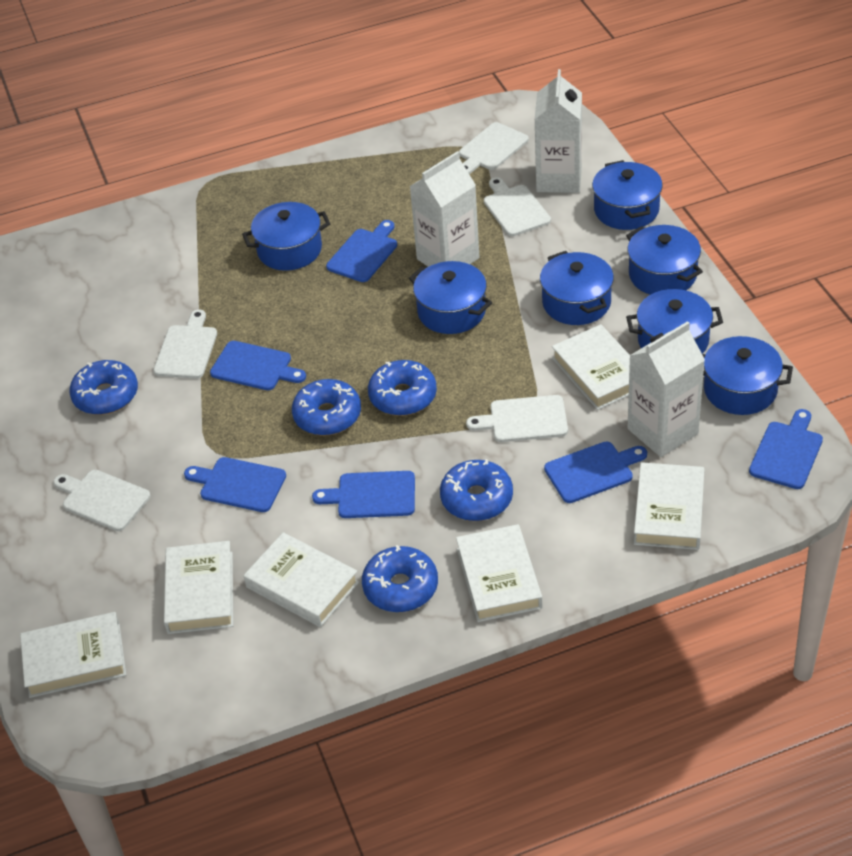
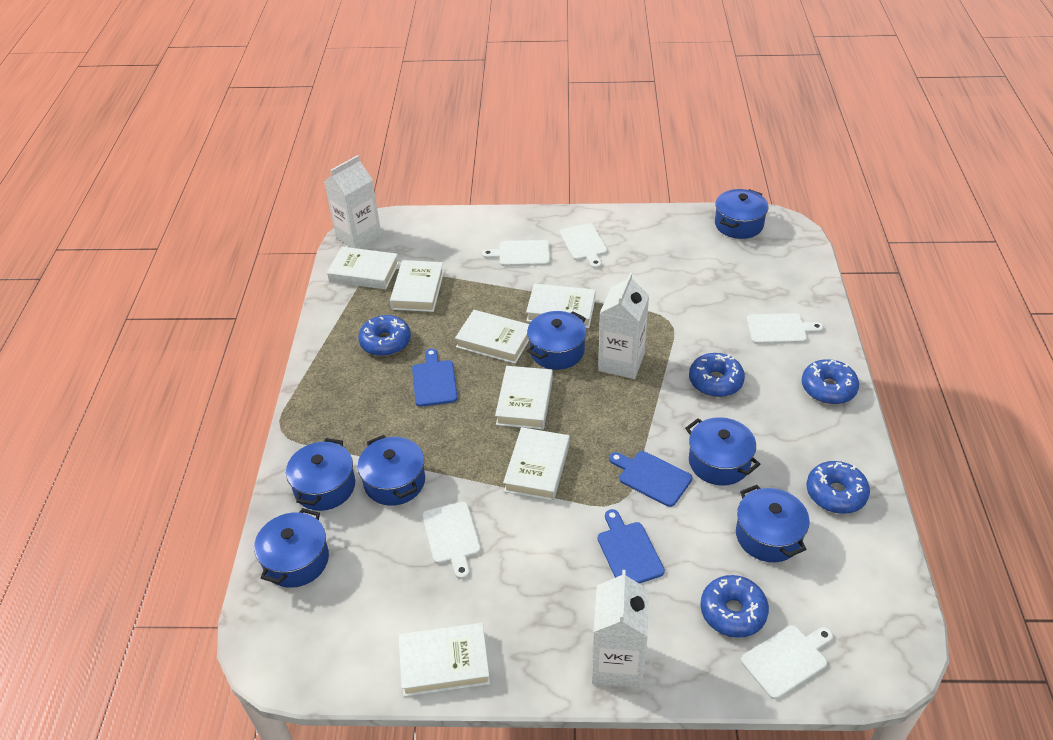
blue cutting board: [184,457,286,512] [210,341,306,390] [312,471,415,518] [326,220,397,282] [544,442,647,503] [749,409,823,489] = 6 -> [412,348,458,407] [598,509,665,583] [609,451,692,507] = 3
white book: [20,612,126,698] [164,541,233,634] [243,532,359,627] [456,524,542,622] [552,324,630,410] [634,462,705,550] = 6 -> [327,247,399,289] [390,260,444,312] [399,623,490,697] [455,310,529,364] [495,366,553,429] [503,427,570,501] [526,284,596,328] = 7

